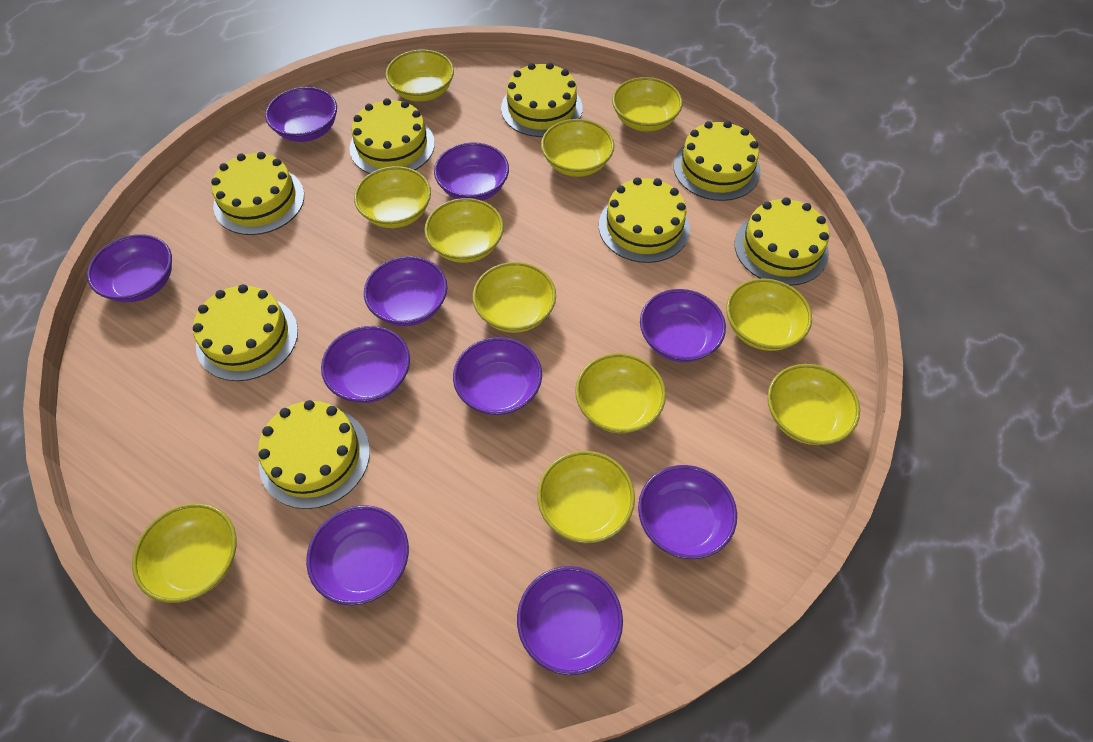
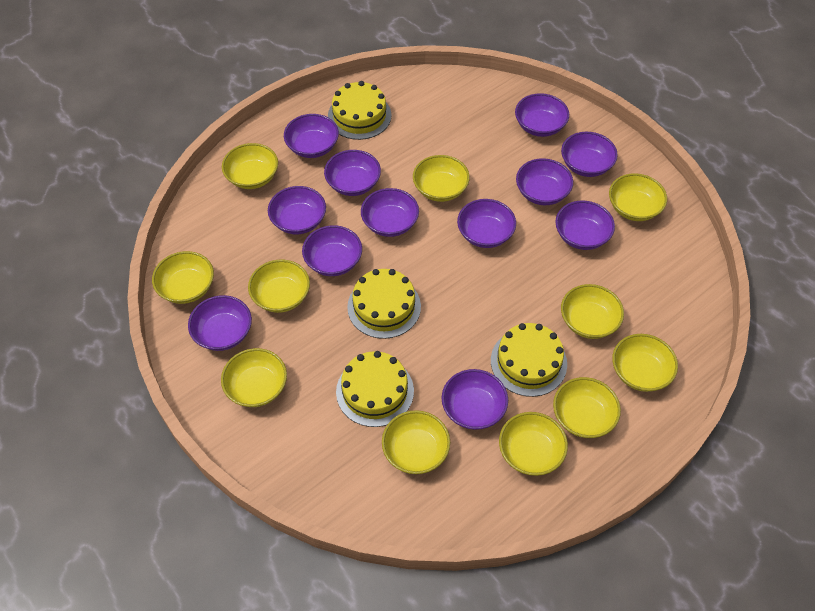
purple bowl: [87,234,172,302] [265,87,337,142] [306,505,409,605] [321,326,410,403] [364,256,447,326] [434,143,509,201] [453,337,542,416] [517,566,623,675] [638,465,737,559] [640,289,726,362] = 10 -> [188,295,252,351] [268,186,326,234] [284,114,339,158] [302,225,362,276] [324,150,381,196] [361,188,419,237] [442,369,508,430] [457,199,516,248] [515,93,569,137] [516,158,573,205] [555,201,615,250] [561,132,618,177] = 12
yellow cake: [193,284,298,381] [211,152,304,235] [258,400,370,509] [349,98,435,174] [501,62,583,137] [599,177,690,263] [673,121,761,201] [735,197,829,286] = 8 -> [328,81,392,140] [336,351,414,427] [347,269,421,339] [491,323,567,397] = 4

